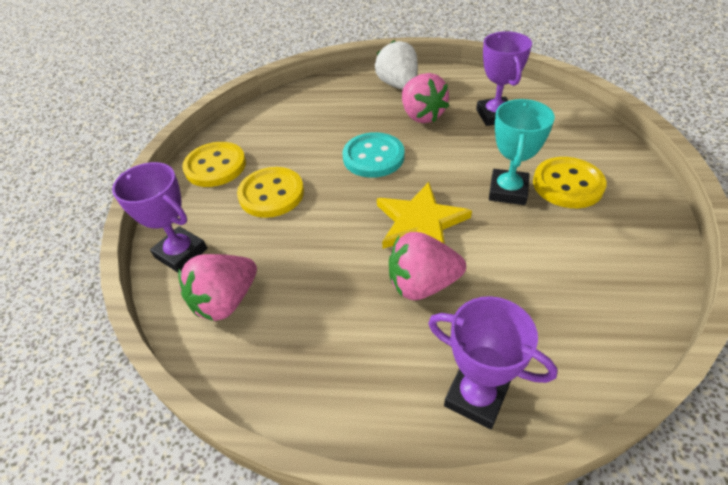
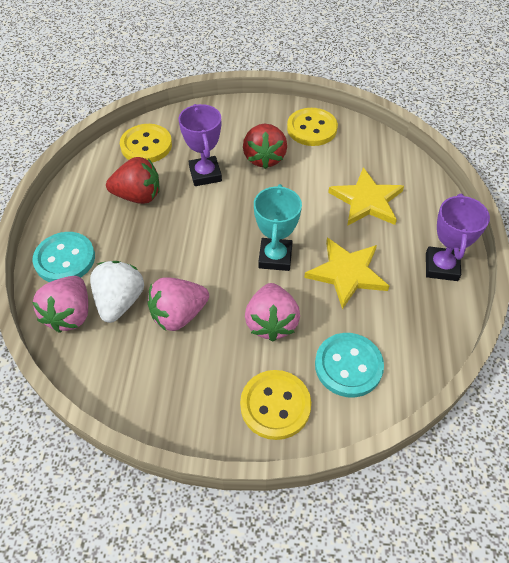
purple trophy: [112,162,207,273] [428,296,558,429] [476,31,532,126] = 3 -> [178,104,222,186] [426,194,490,281] = 2
red strawberry: none = 0 -> [106,157,160,204] [243,124,287,169] = 2
turquoise button: [342,132,405,178] = 1 -> [33,232,95,282] [315,333,384,397] = 2
yellow star: [377,182,472,249] = 1 -> [304,238,389,309] [328,167,404,226] = 2

